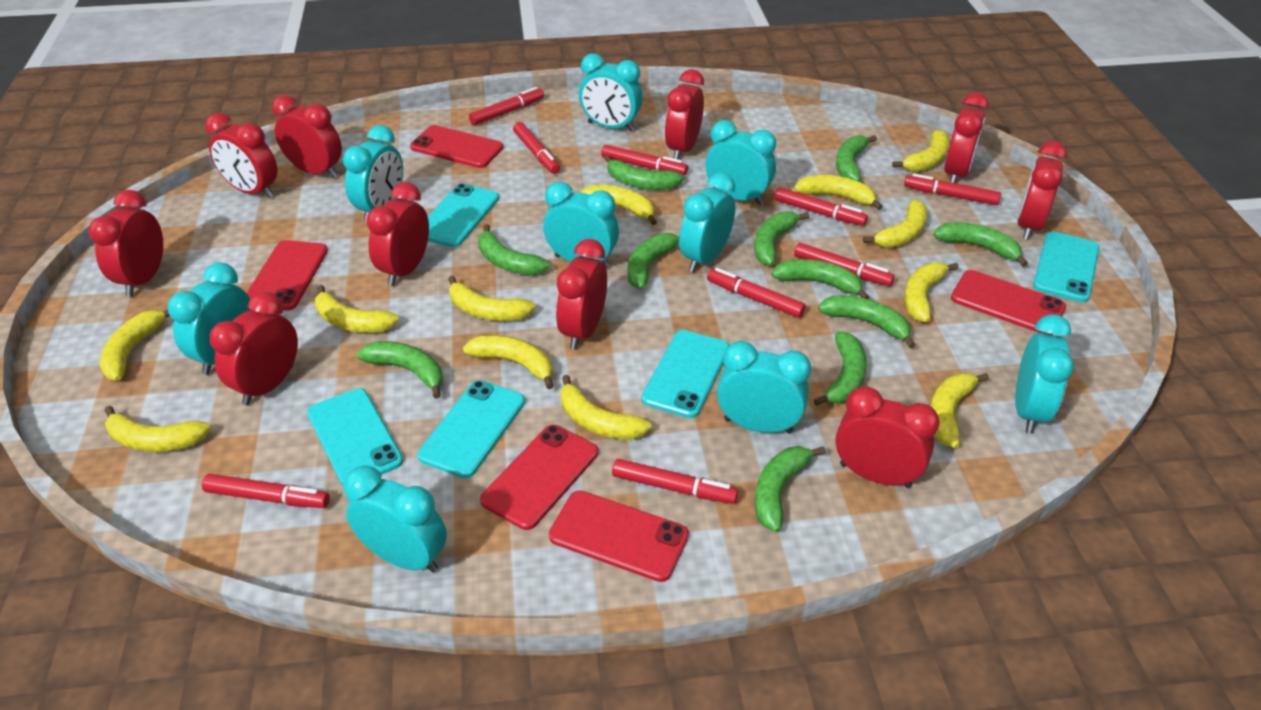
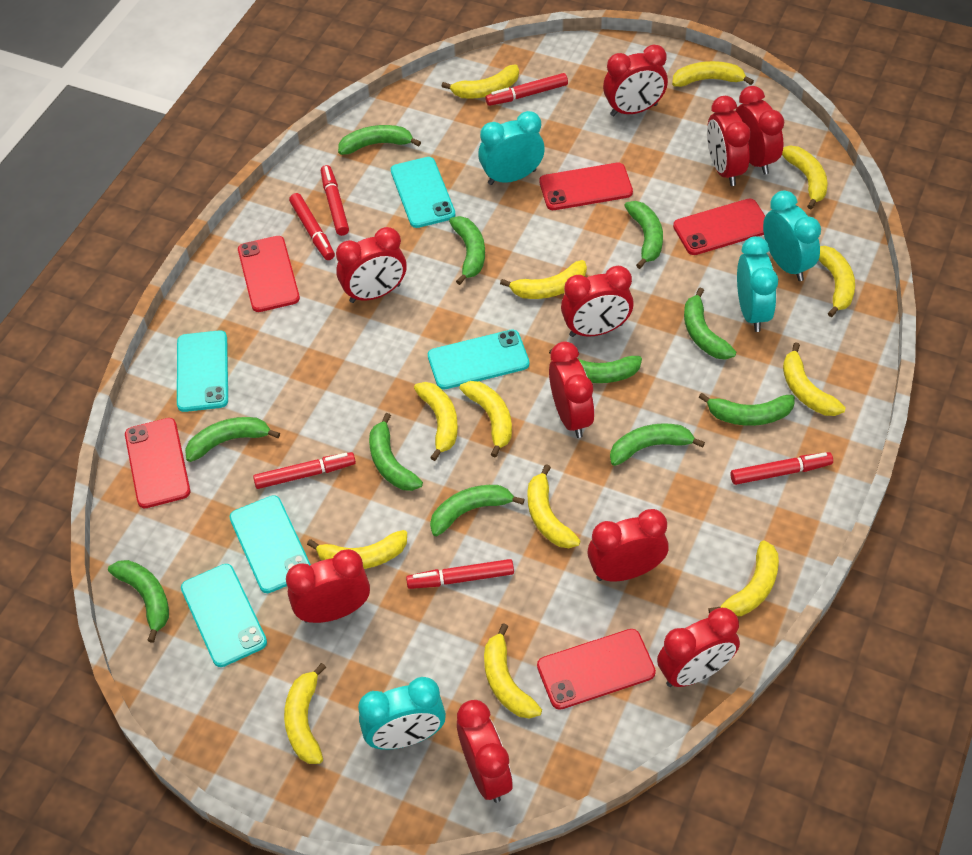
red marker: [202,474,330,508] [469,87,544,125] [513,122,560,174] [601,145,688,175] [612,459,738,504] [707,268,806,318] [774,187,868,226] [794,243,895,286] [904,173,1001,205] = 9 -> [253,452,356,489] [289,193,335,260] [321,165,349,236] [406,559,514,589] [485,73,568,106] [730,452,833,485] = 6
turquoise clock: [168,262,251,375] [343,125,403,222] [344,465,447,573] [543,182,619,269] [579,53,643,132] [679,172,735,272] [706,120,776,205] [717,341,811,434] [1015,314,1074,433] = 9 -> [358,677,446,750] [478,111,545,185] [737,236,778,332] [763,190,821,281] = 4
yellow banana: [100,310,170,381] [104,406,210,452] [315,285,399,333] [448,276,535,321] [463,335,554,389] [560,375,652,440] [580,185,657,225] [794,175,883,210] [863,200,927,247] [892,130,950,172] [905,262,959,322] [931,373,989,448] = 12 -> [284,663,326,764] [307,530,407,569] [414,382,458,461] [441,64,519,99] [459,381,512,458] [484,623,542,719] [500,260,587,299] [527,464,581,548] [672,61,754,87] [708,540,779,616] [782,146,828,209] [783,342,845,416] [819,246,855,317] = 13

